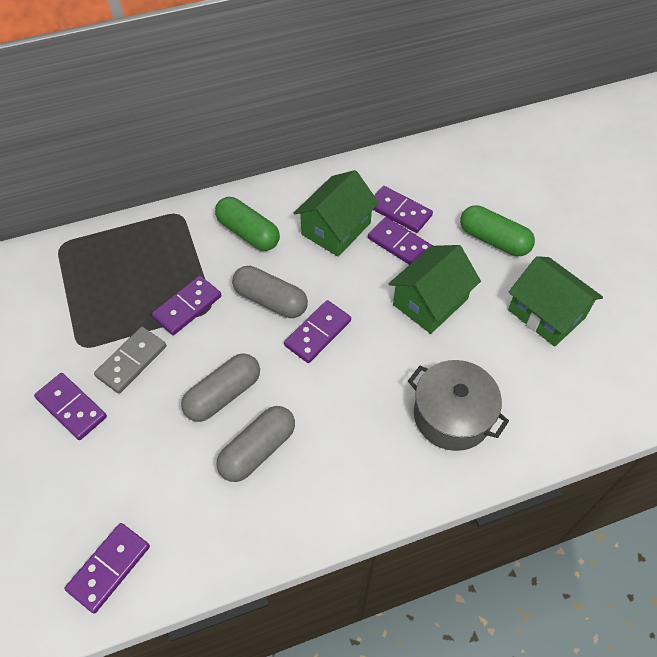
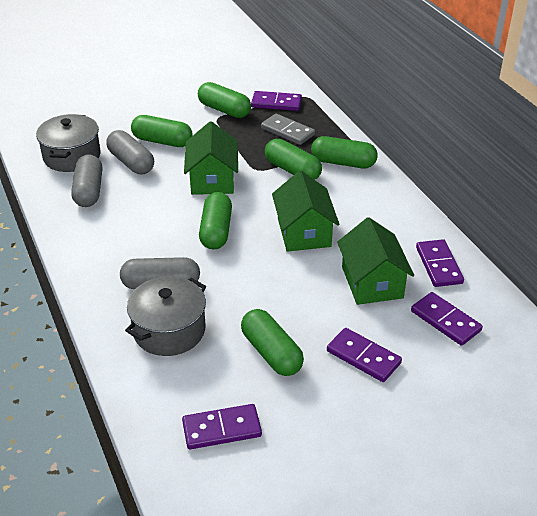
green capsule: [215,197,280,251] [460,205,535,256] = 2 -> [131,115,193,147] [198,82,251,118] [199,192,232,249] [241,309,304,376] [265,139,322,180] [311,136,378,168] = 6
grey pot: [408,360,509,451] = 1 -> [36,114,101,172] [125,276,206,356] = 2
purple domino: [34,373,107,440] [64,523,150,614] [151,276,221,335] [284,300,351,363] [368,217,433,265] [373,186,433,233] = 6 -> [182,404,262,449] [251,91,302,111] [327,328,402,382] [411,292,483,346] [416,239,464,287] = 5

